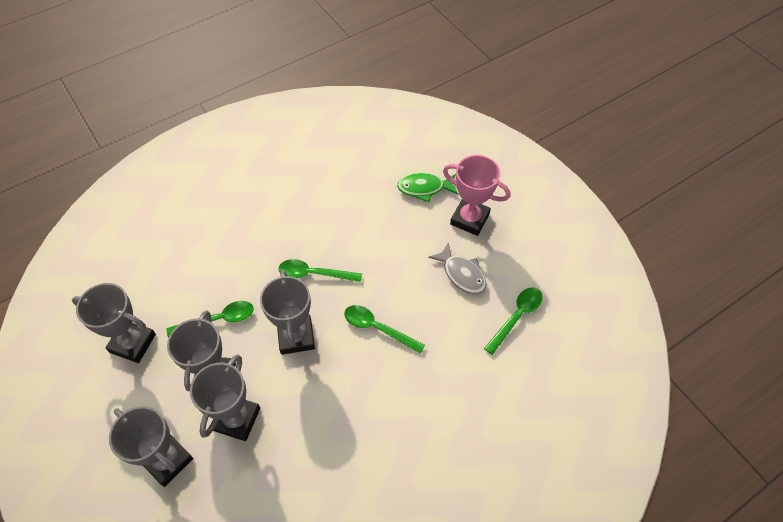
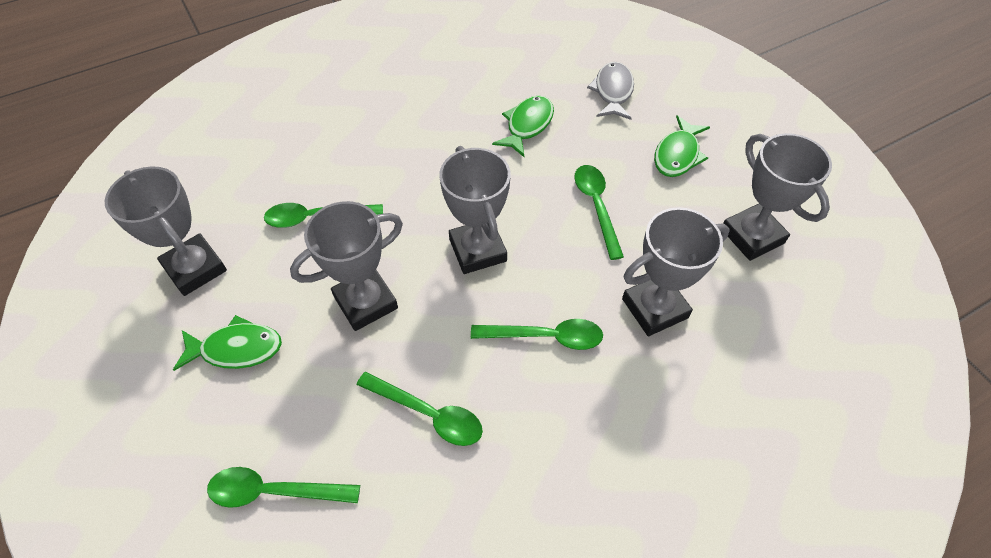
green fish: [397,173,458,203] = 1 -> [173,315,282,371] [492,96,554,157] [654,115,710,177] = 3
green spoon: [166,301,254,337] [279,259,362,282] [344,305,425,354] [484,287,543,355] = 4 -> [207,467,360,508] [264,203,383,228] [357,372,483,446] [471,319,603,350] [574,165,624,260] = 5
pink trophy: [443,155,511,236] = 1 -> none = 0

